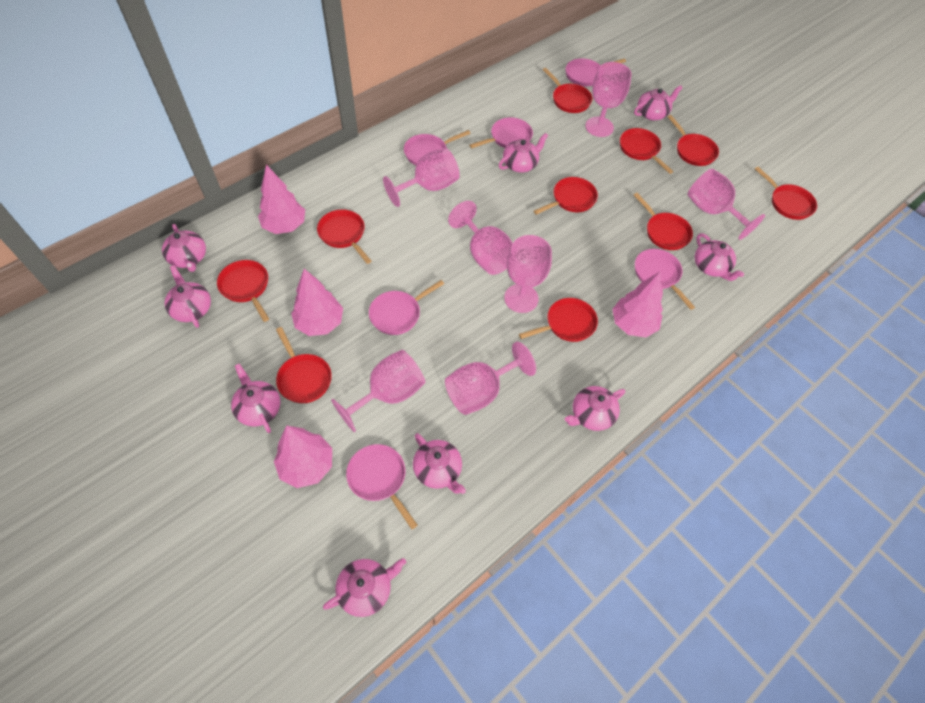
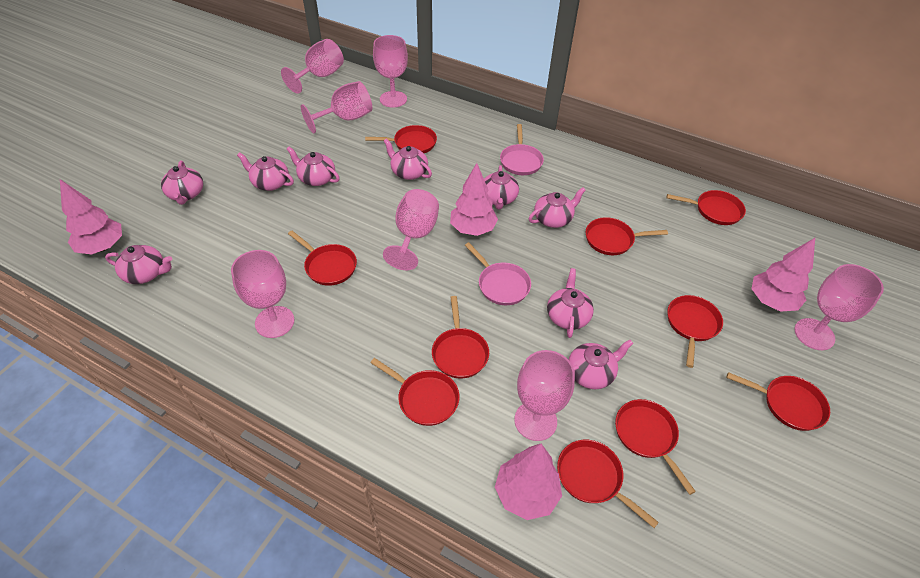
pink pan: [346,444,418,529] [369,280,444,335] [404,130,471,165] [470,117,533,148] [565,58,626,86] [635,249,695,310] = 6 -> [465,242,531,305] [500,124,544,175] = 2

